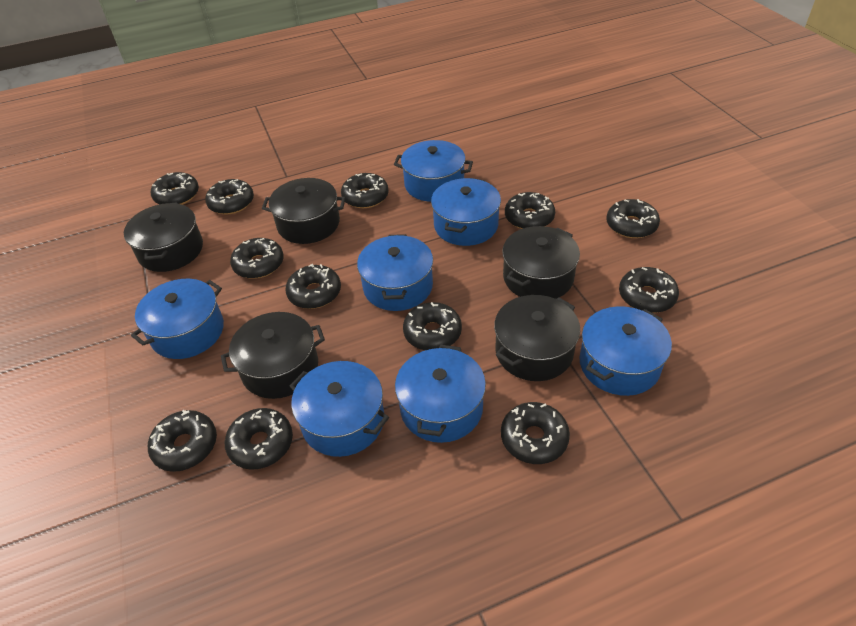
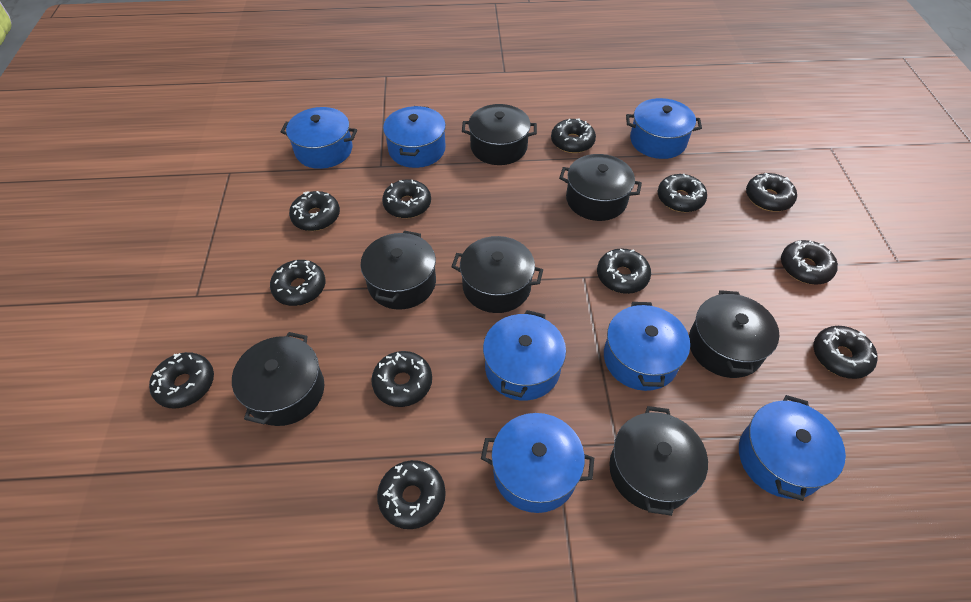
black pot: [124,202,203,272] [221,312,325,399] [262,178,346,244] [494,295,580,381] [502,226,580,299] = 5 -> [232,332,324,426] [361,231,436,310] [451,236,543,313] [462,104,537,165] [559,154,642,221] [609,406,708,516] [689,290,779,378] = 7

